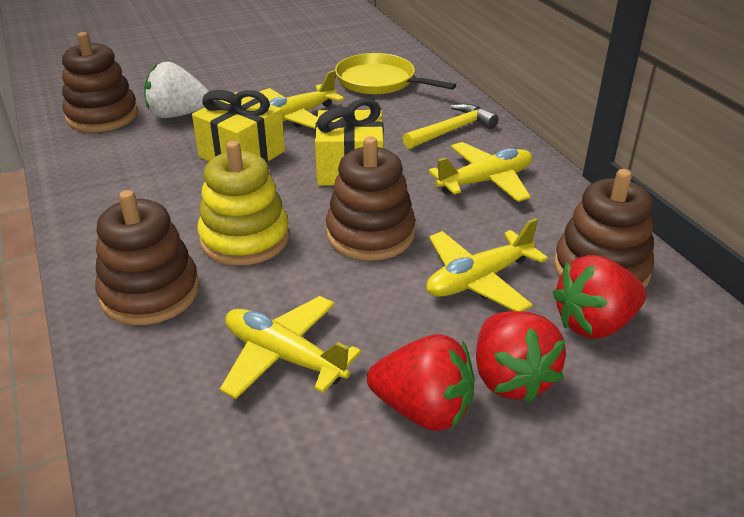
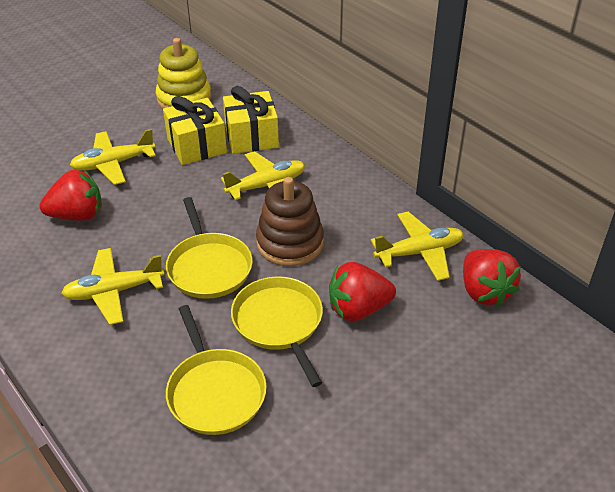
brown stacking toy: [62,32,138,132] [95,190,199,325] [326,136,415,261] [554,169,654,288] = 4 -> [256,177,324,266] = 1
white strawberry: [144,62,209,118] = 1 -> none = 0
yellow hammer: [403,104,499,149] = 1 -> none = 0
yellow pan: [335,53,456,94] = 1 -> [166,197,253,299] [166,305,267,435] [231,276,323,387] = 3

